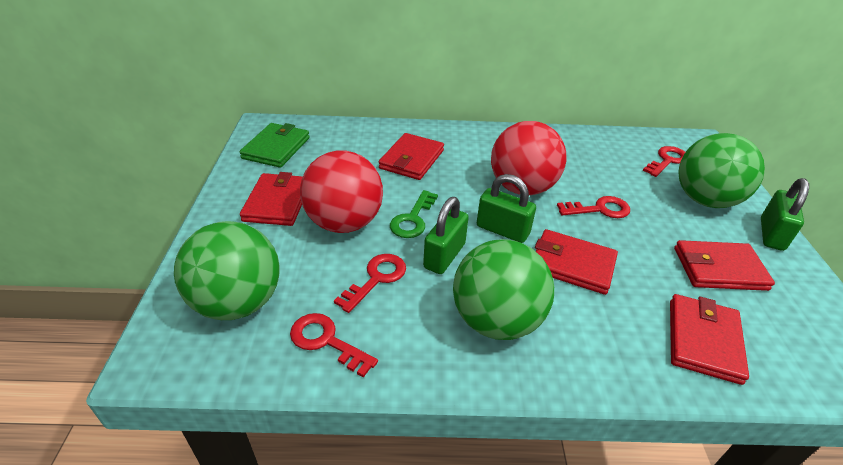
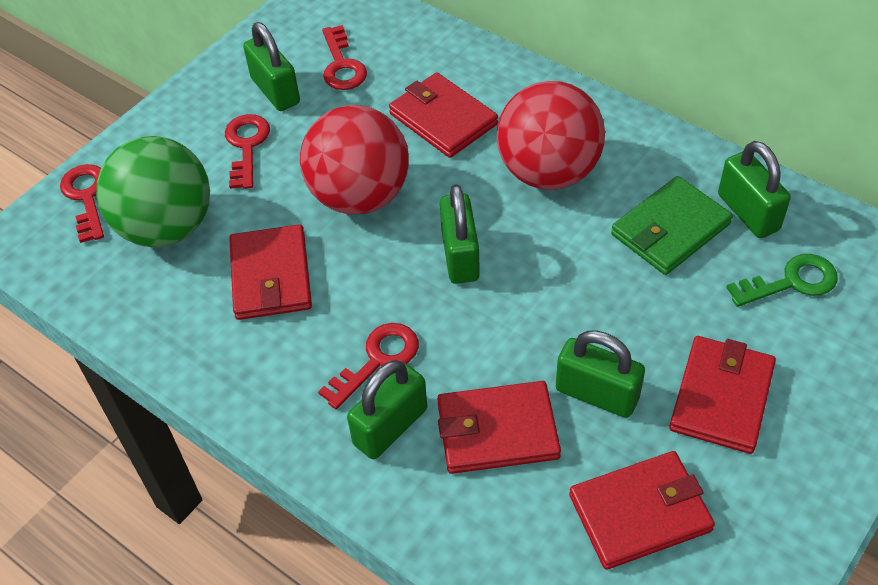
green ball: [174,221,280,320] [453,239,554,340] [678,133,765,208] = 3 -> [96,136,210,247] = 1
green padlock: [423,197,469,274] [477,174,536,243] [761,178,809,251] = 3 -> [243,22,300,111] [347,360,427,459] [440,184,480,284] [556,330,645,418] [718,141,791,238] = 5

